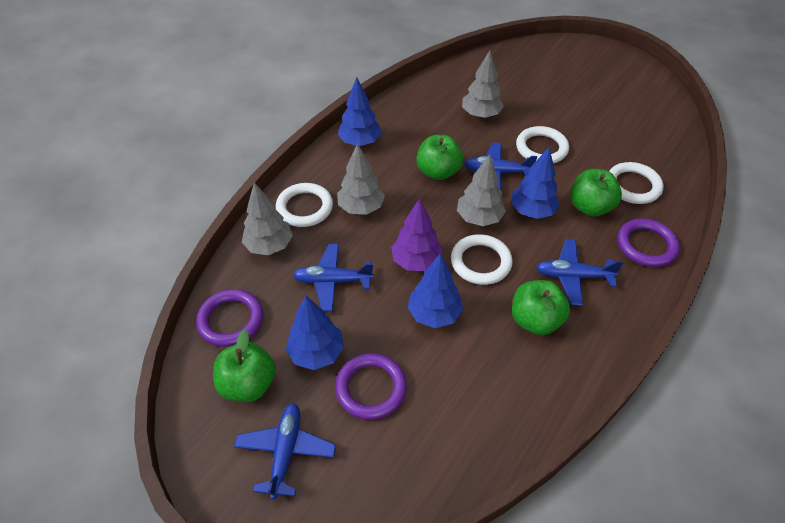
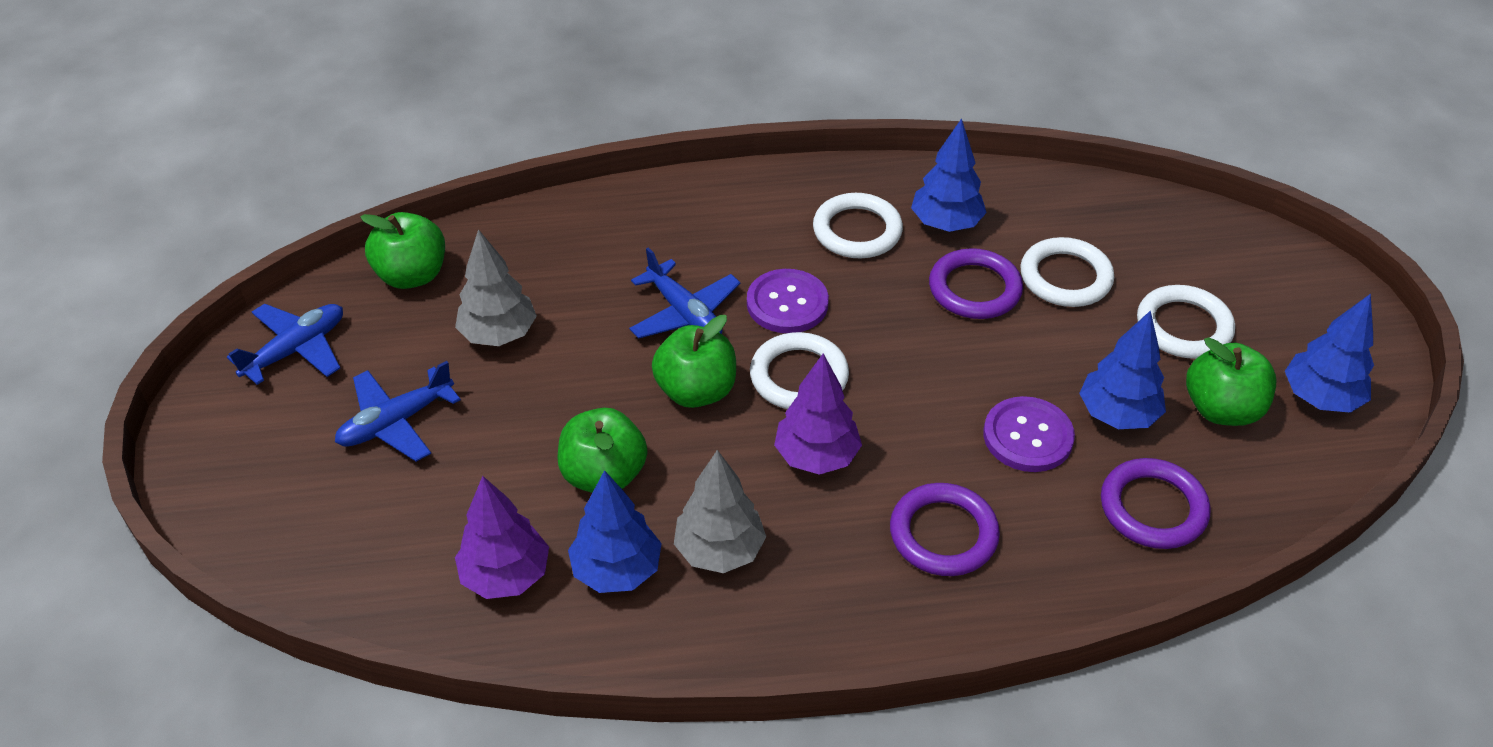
blue plane: [234,403,336,500] [293,244,374,311] [464,142,537,190] [536,239,623,306] = 4 -> [227,304,343,385] [335,361,461,462] [629,247,740,339] = 3
grey tree: [242,183,293,255] [337,143,385,215] [457,154,506,226] [462,51,504,118] = 4 -> [455,229,537,346] [674,450,766,573] = 2
purple button: none = 0 -> [747,269,829,333] [983,396,1075,472] = 2
purple tree: [391,198,443,271] = 1 -> [455,476,549,599] [774,353,862,475] = 2

